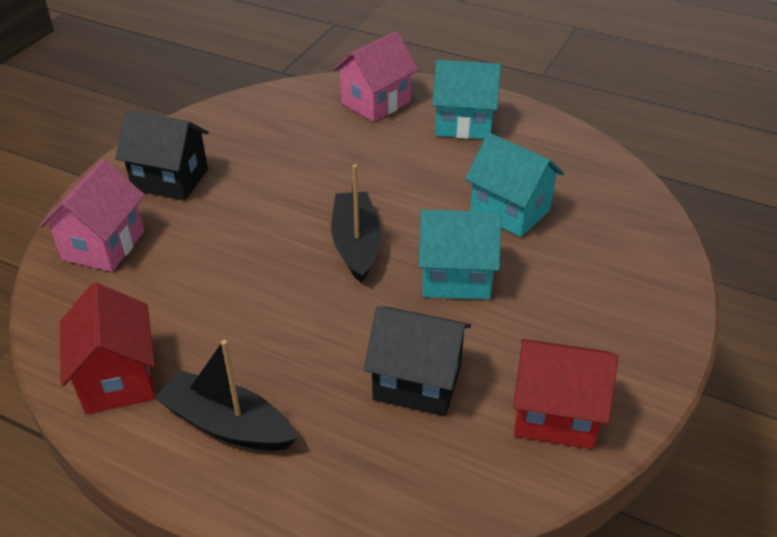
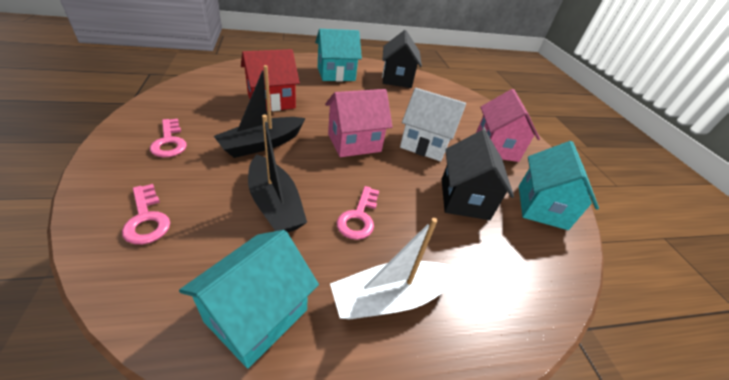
pink key: none = 0 -> [122,184,170,245] [150,119,187,158] [337,186,379,240] = 3
red house: [60,282,155,414] [513,339,618,449] = 2 -> [241,49,300,111] = 1
white boat: none = 0 -> [330,218,460,320] = 1
white house: none = 0 -> [400,88,466,161] = 1

